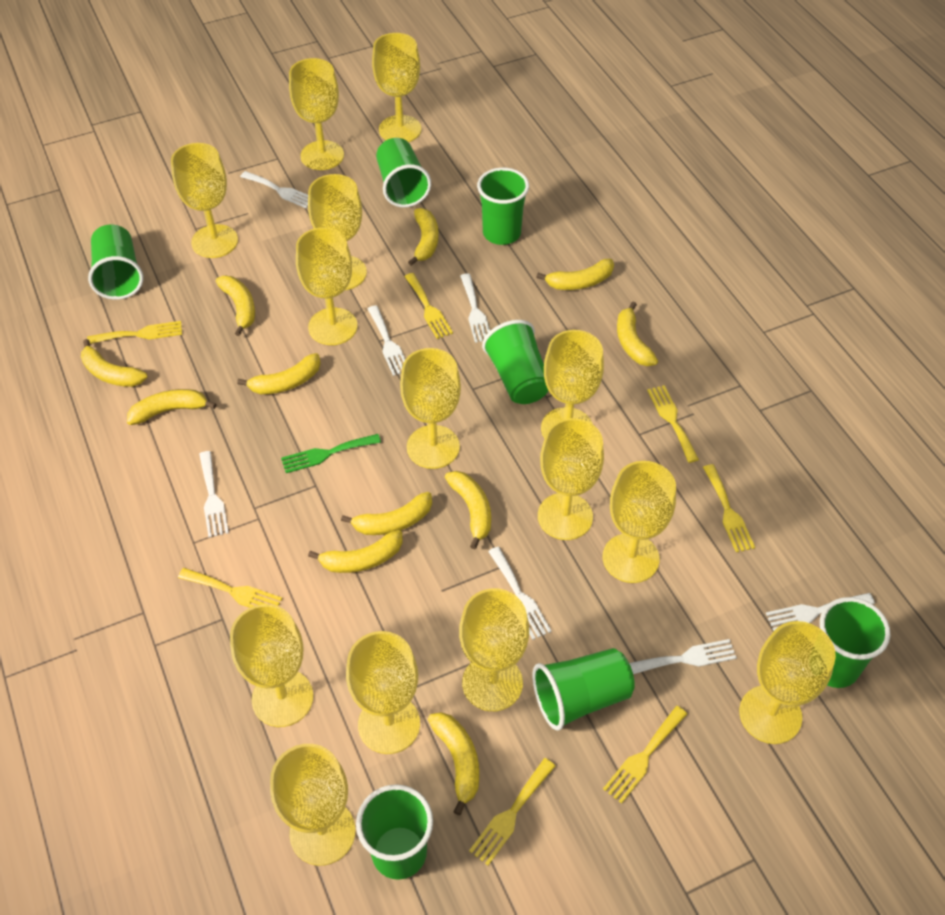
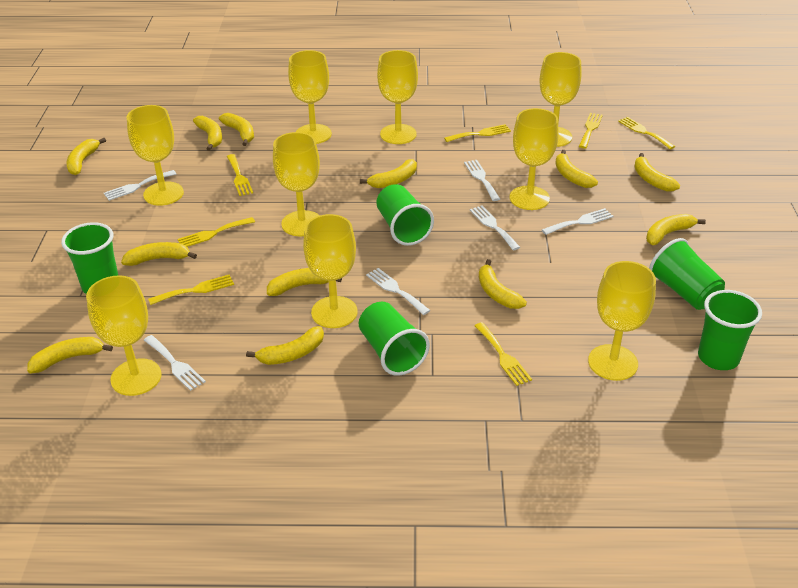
green cup: [88,225,144,300] [356,784,433,880] [376,138,431,208] [477,168,529,245] [482,320,549,404] [532,648,635,730] [820,597,890,688] = 7 -> [61,222,118,294] [359,302,430,376] [376,184,434,246] [649,238,725,310] [698,290,762,370] = 5
green fork: [281,434,381,473] = 1 -> none = 0
white fork: [199,451,229,537] [240,171,308,208] [368,305,405,376] [460,274,490,343] [488,547,552,640] [629,639,737,674] [766,593,875,631] = 7 -> [104,170,176,201] [144,335,206,391] [366,268,431,315] [464,160,500,201] [470,205,520,250] [542,208,614,235] = 6
yellow banana: [81,339,148,387] [127,389,216,425] [216,276,255,336] [237,353,321,394] [308,530,403,573] [341,492,432,535] [408,208,439,266] [428,712,479,815] [445,471,491,549] [536,259,614,290] [617,302,658,366] = 11 -> [27,337,113,373] [66,138,106,175] [121,242,197,266] [193,116,222,151] [219,113,254,146] [246,326,324,365] [267,268,342,296] [360,159,417,188] [479,259,527,309] [555,150,598,188] [634,153,680,192] [646,214,706,245] = 12
yellow goblet: [171,143,238,258] [230,604,313,727] [270,744,356,866] [289,58,344,170] [296,227,357,345] [308,174,367,290] [346,631,420,754] [372,33,421,142] [400,348,461,469] [459,588,529,711] [538,418,604,540] [541,330,604,439] [603,461,676,583] [739,621,836,744] = 14 -> [86,275,162,396] [127,105,184,206] [273,132,320,236] [288,50,332,144] [303,214,358,328] [377,50,418,144] [510,108,559,210] [540,52,582,147] [588,261,656,381] = 9

